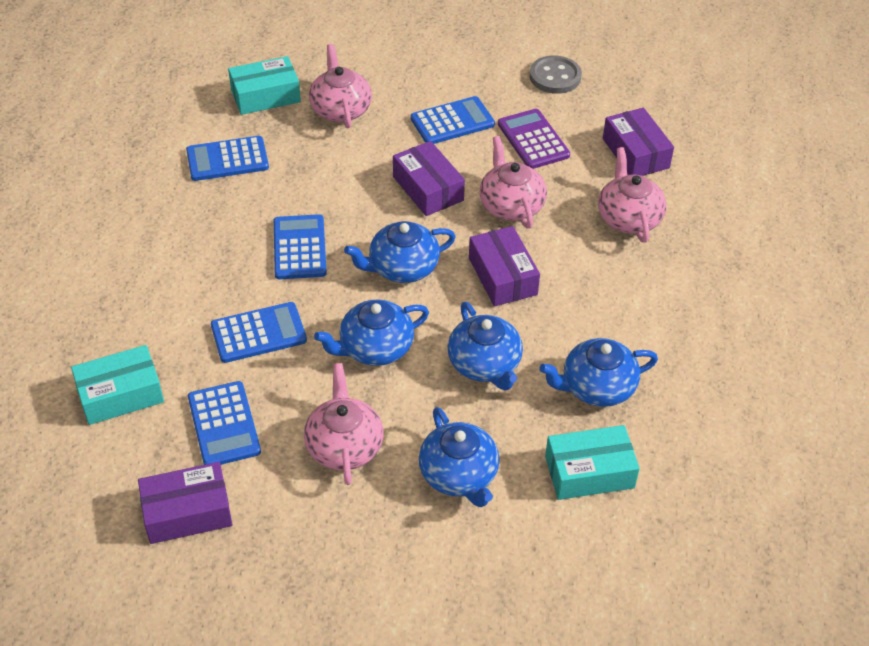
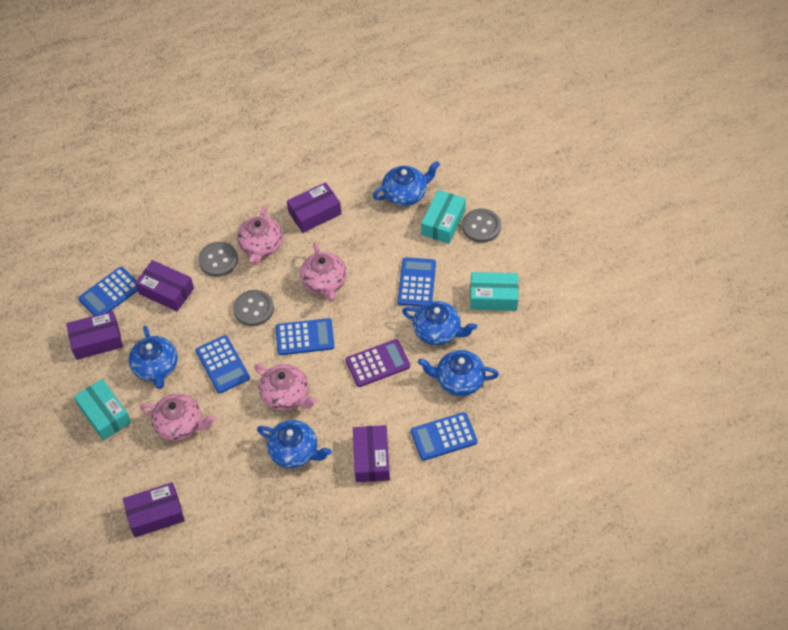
grey button: [529,55,582,94] = 1 -> [198,242,238,277] [233,290,274,326] [462,208,501,243] = 3
purple box: [138,462,232,544] [393,141,465,216] [469,226,540,306] [603,108,674,176] = 4 -> [66,311,123,360] [123,482,185,537] [135,260,194,311] [287,182,341,233] [353,425,390,482] = 5

